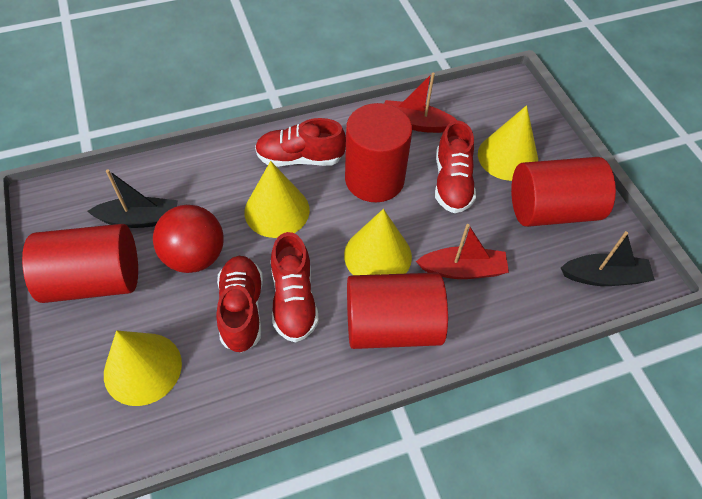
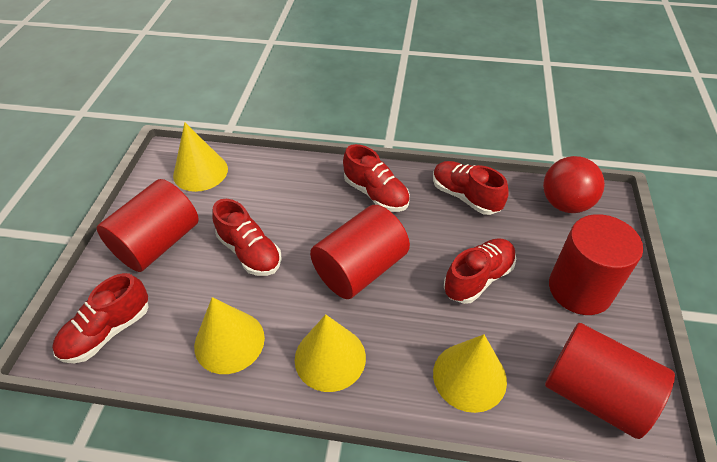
black boat: [87,170,178,228] [561,231,655,286] = 2 -> none = 0
red boat: [384,72,457,133] [416,224,509,279] = 2 -> none = 0
red shoe: [216,256,263,353] [255,118,346,167] [271,232,319,342] [435,121,476,213] = 4 -> [52,273,149,363] [212,199,282,276] [343,144,410,212] [433,161,509,215] [444,238,516,304] = 5

